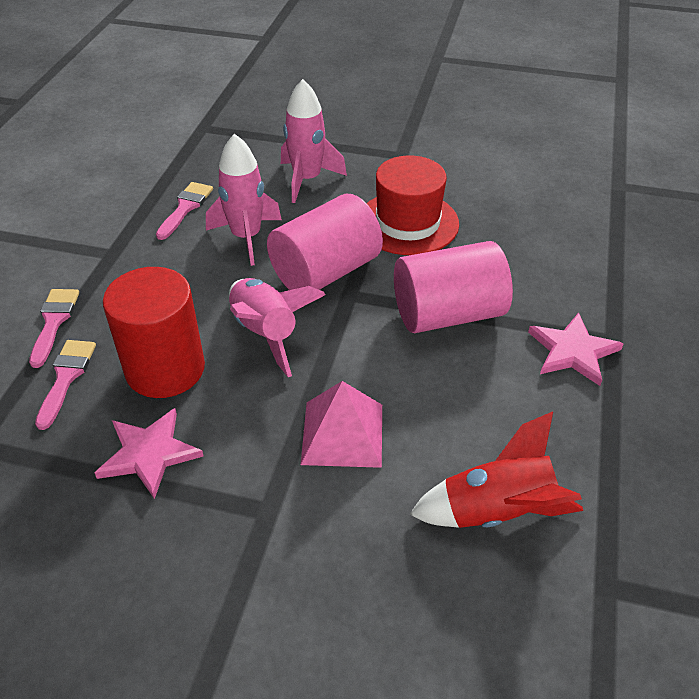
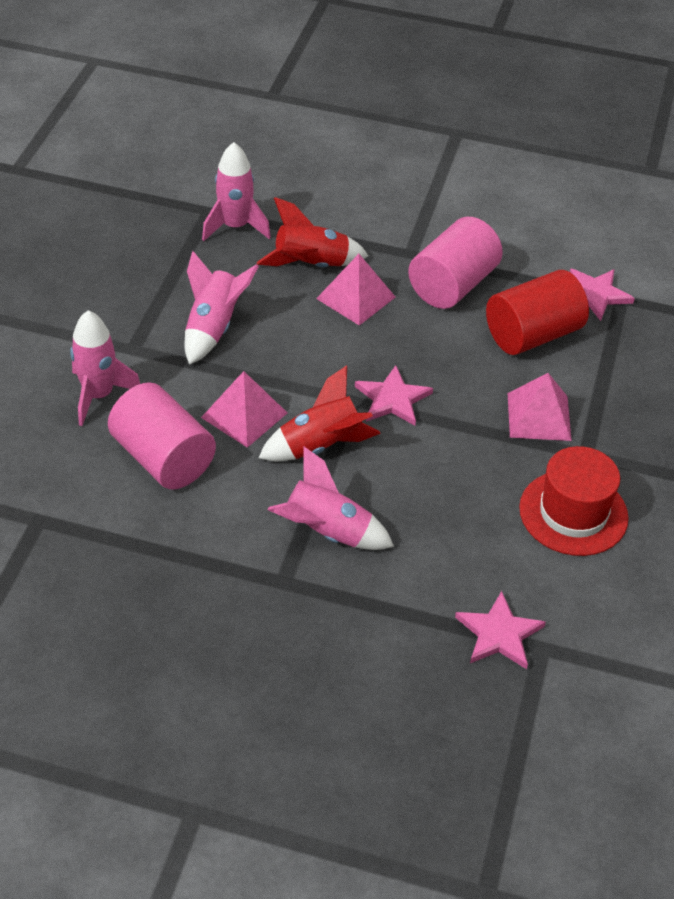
pink brush: [29,289,79,368] [35,340,96,430] [156,182,213,240] = 3 -> none = 0
pink pyramid: [301,381,382,468] = 1 -> [201,371,287,448] [316,254,396,325] [508,373,572,441] = 3
pink rocket: [206,134,282,266] [229,278,326,377] [281,79,347,203] = 3 -> [70,310,140,426] [184,251,259,365] [202,142,271,241] [268,446,394,550] = 4
pink star: [95,408,204,499] [528,313,623,386] = 2 -> [355,365,433,426] [455,591,546,669] [570,269,635,321] = 3
red rocket: [409,411,583,528] = 1 -> [257,197,368,267] [259,365,381,461] = 2

